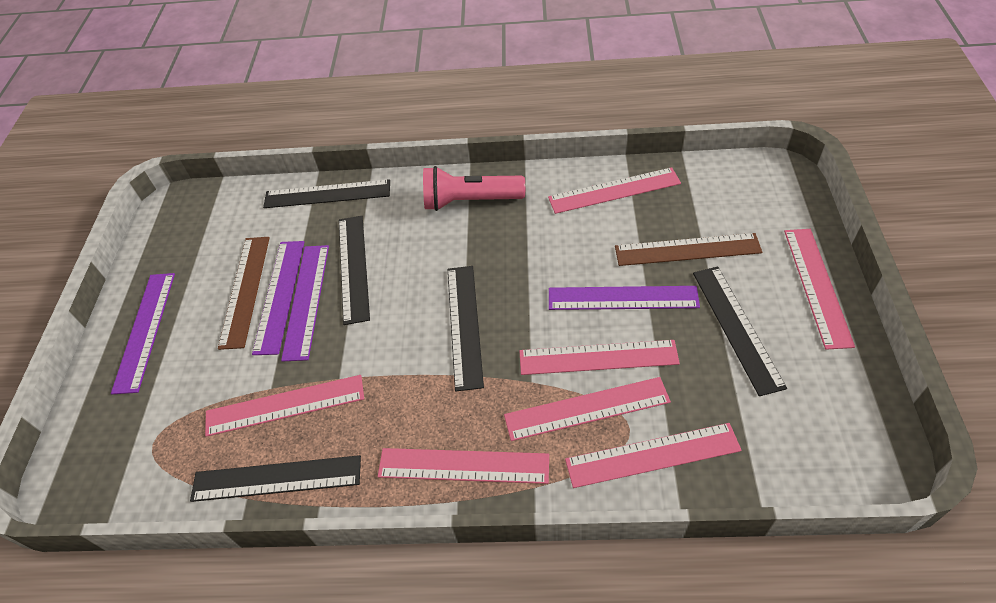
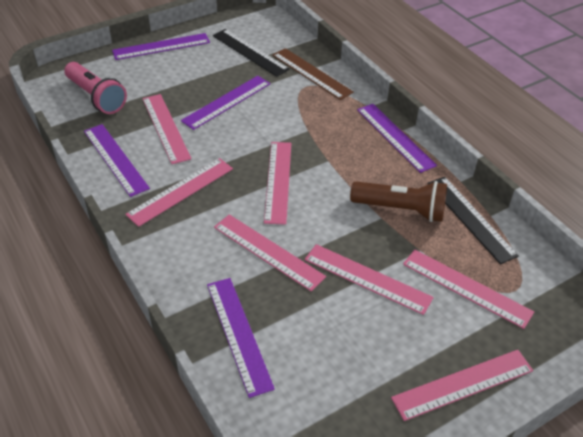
black ruler: [190,455,361,502] [263,179,390,208] [339,216,370,325] [448,266,484,391] [693,266,787,396] = 5 -> [213,29,290,77] [427,177,519,264] = 2
brown flashlight: none = 0 -> [350,181,447,222] = 1
brown ruler: [218,237,270,350] [615,233,762,266] = 2 -> [272,48,354,100] = 1
purple ruler: [111,273,175,394] [252,241,304,355] [281,245,329,362] [549,286,700,310] = 4 -> [84,124,150,197] [112,33,210,60] [181,76,270,130] [207,278,275,398] [357,104,437,173] = 5

